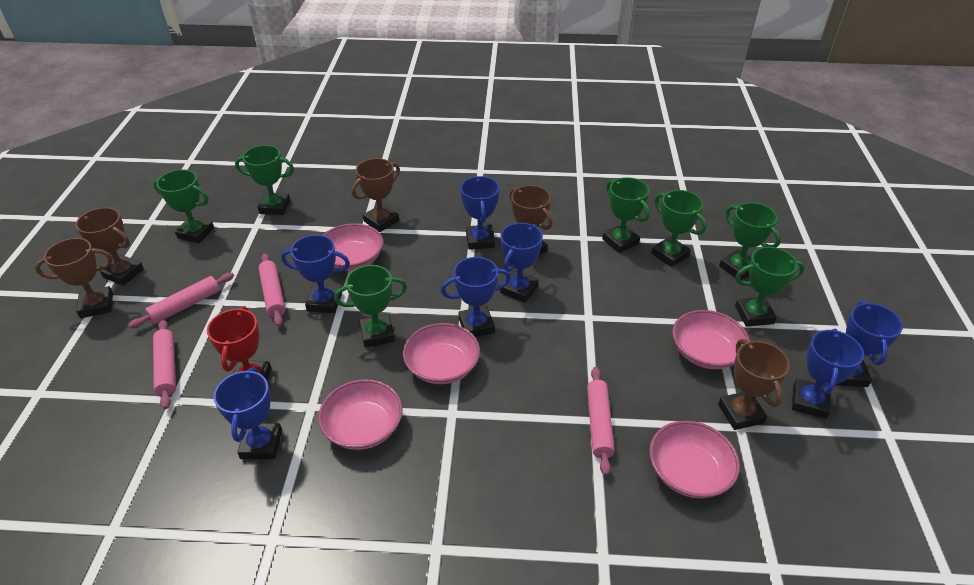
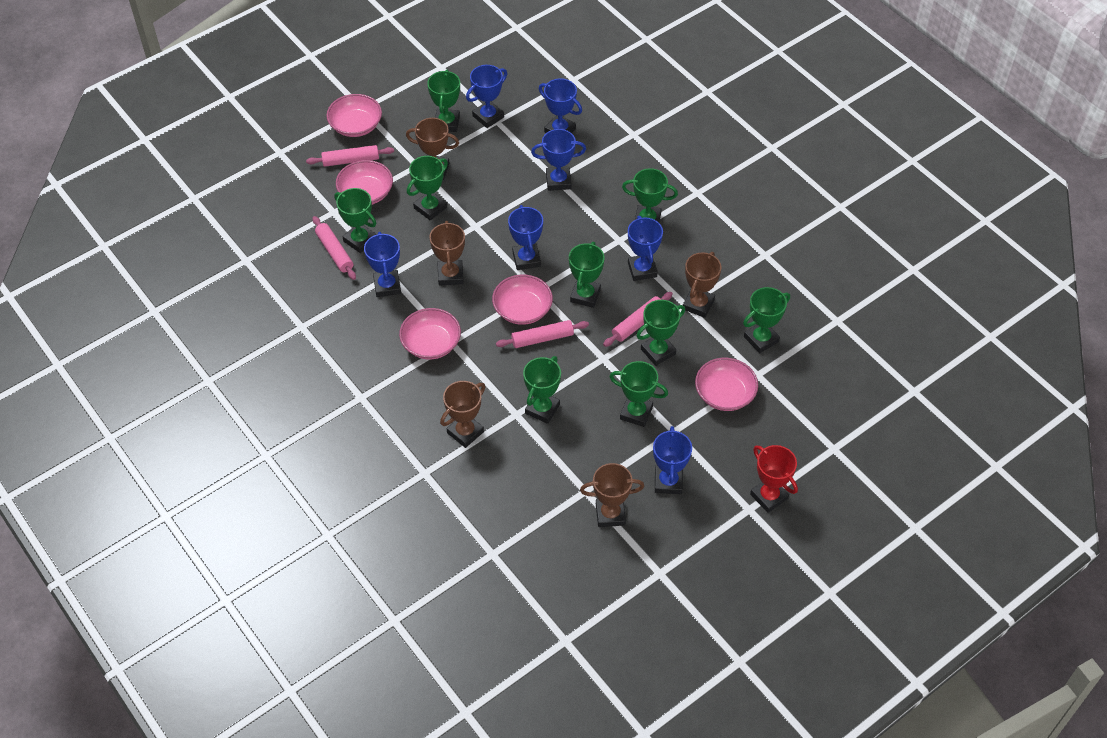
green trophy: [154,169,214,243] [235,145,294,215] [334,265,407,348] [602,177,650,253] [651,190,707,267] [719,202,781,280] [735,247,805,327] = 7 -> [334,188,376,253] [407,156,448,221] [427,70,460,132] [523,356,561,424] [569,242,605,308] [609,361,668,427] [622,168,678,222] [636,300,685,366] [743,287,790,353] = 9

